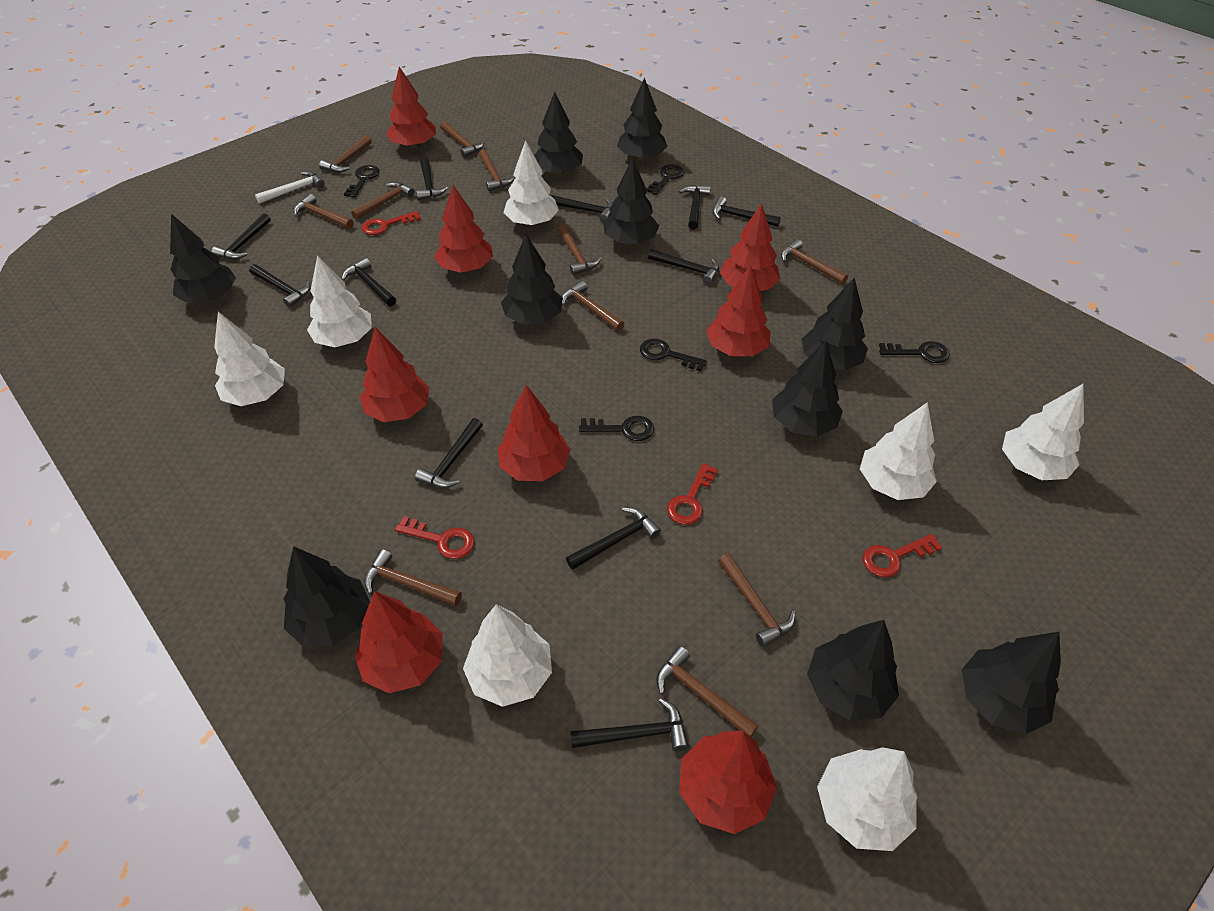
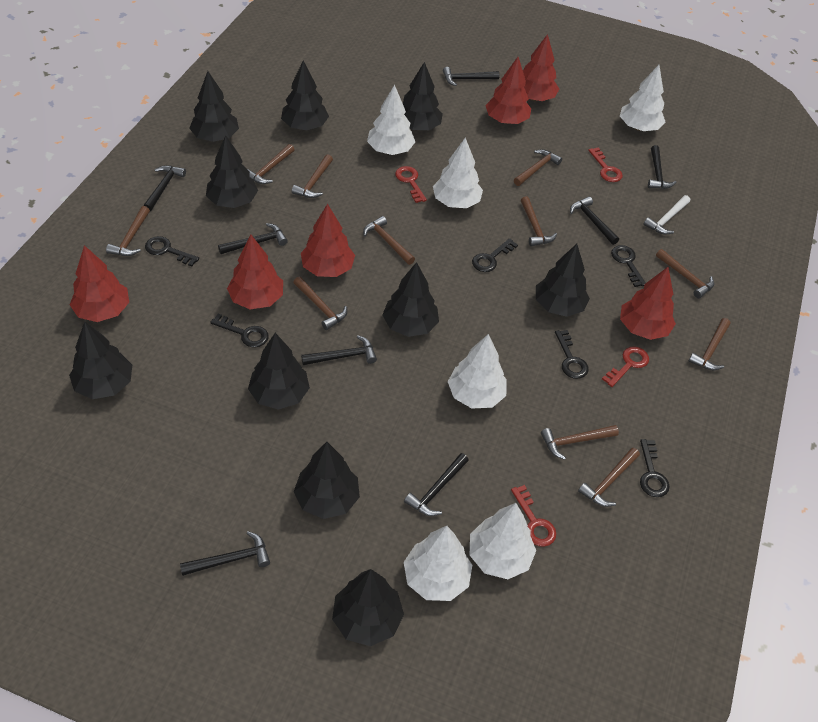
black hammer: [212,213,271,260] [249,264,311,308] [342,258,396,306] [415,418,483,488] [417,157,448,200] [550,195,612,222] [566,507,661,570] [570,698,689,751] [648,249,719,285] [679,185,711,229] [713,196,781,227] = 11 -> [143,165,186,211] [180,531,270,576] [218,223,288,254] [301,335,377,365] [404,453,469,516] [443,67,500,86] [570,196,619,245] [648,145,676,189] = 8
black key: [344,165,380,198] [579,416,654,441] [640,339,707,372] [647,164,684,195] [879,341,950,363] = 5 -> [145,236,199,267] [210,314,269,348] [472,238,518,272] [555,330,589,379] [611,245,646,287] [640,439,670,497] = 6
red tree: [355,591,443,693] [360,327,430,422] [387,67,436,149] [434,185,493,273] [498,385,571,481] [679,730,777,834] [706,265,771,356] [720,203,780,291] = 8 -> [70,245,129,322] [227,235,283,309] [301,204,355,277] [485,57,531,124] [523,34,559,101] [620,267,676,340] = 6
white tree: [214,312,285,406] [307,255,372,347] [463,604,552,707] [503,140,559,226] [817,747,917,851] [860,402,937,500] [1002,384,1084,480] = 7 -> [367,85,415,155] [404,526,472,601] [433,138,483,208] [448,334,507,409] [470,503,536,579] [620,65,665,131] = 6

